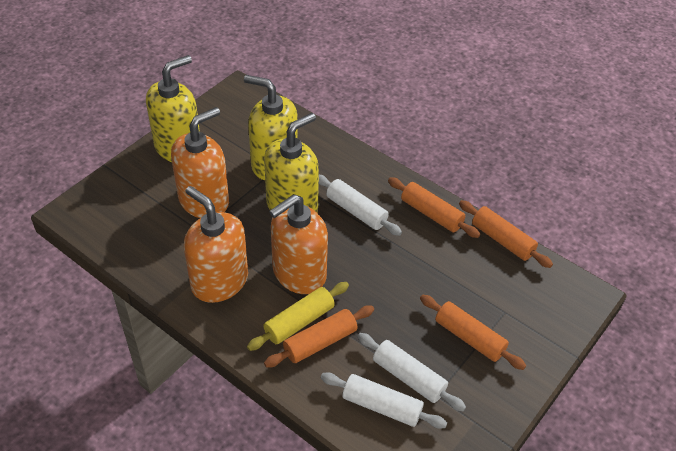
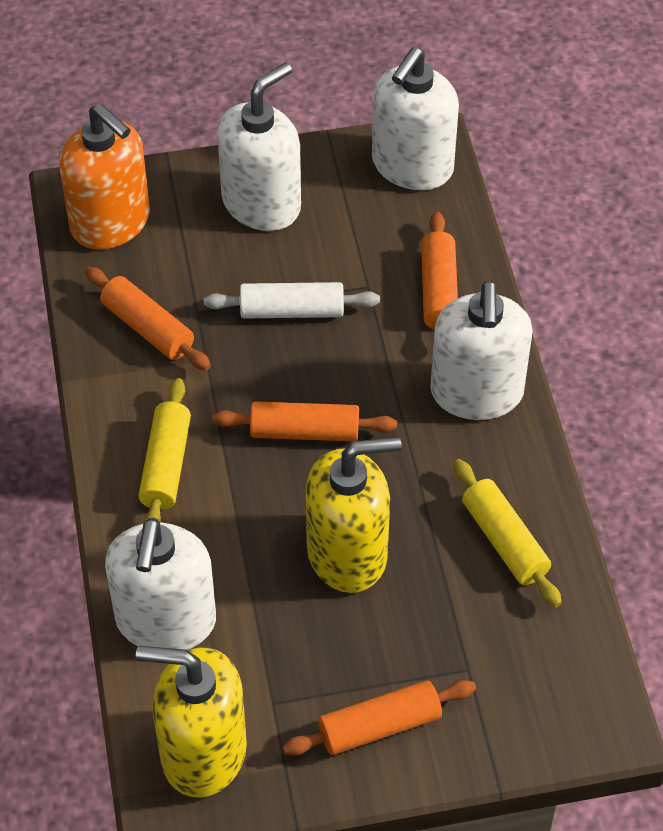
orange soap dispenser: [171,107,229,218] [184,186,248,303] [269,194,328,294] = 3 -> [59,104,150,250] = 1
white rolling pin: [319,175,402,236] [321,372,447,429] [357,333,466,411] = 3 -> [204,282,380,319] = 1
white soap dispenser: none = 0 -> [105,517,216,650] [217,63,301,231] [372,47,459,190] [430,281,533,420] = 4
yellow rolling pin: [247,282,349,351] = 1 -> [138,378,191,523] [453,459,562,608] = 2
yellow soap dispenser: [146,55,200,162] [244,75,298,180] [264,113,319,212] = 3 -> [136,646,247,798] [306,437,401,593] = 2

